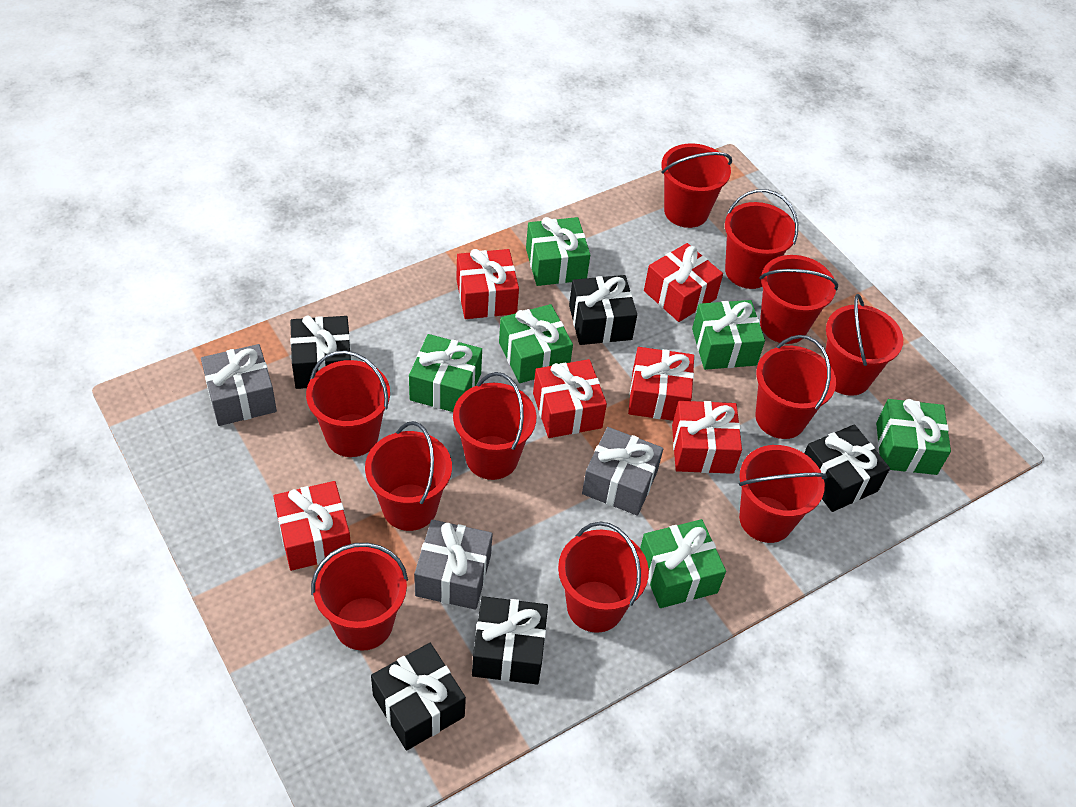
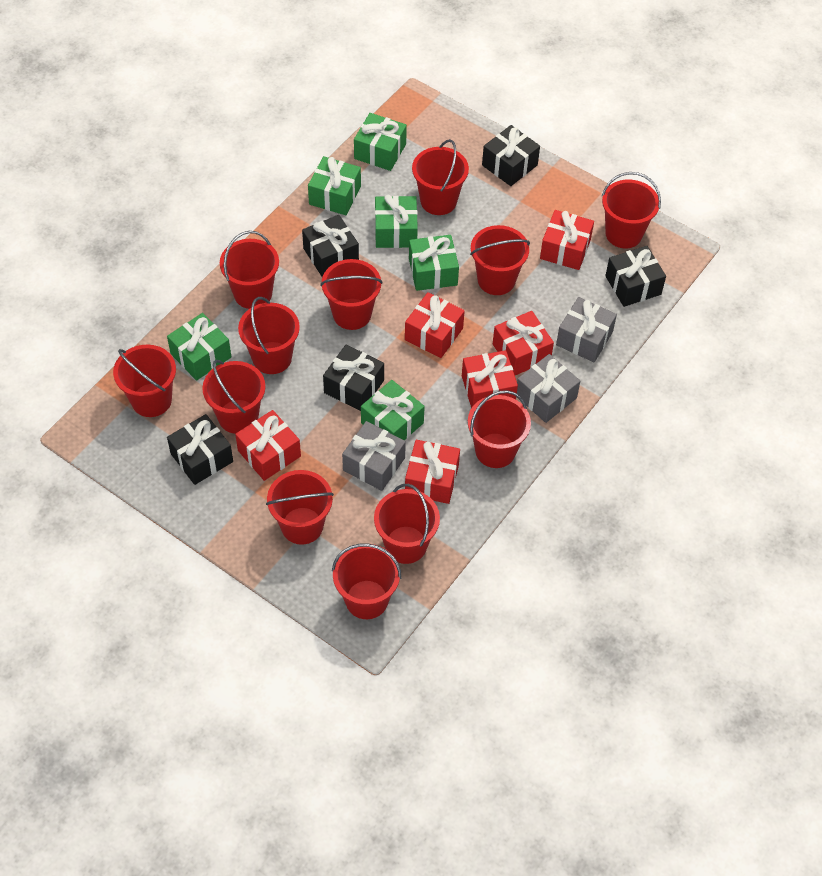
red bucket: [306,350,390,457] [311,543,408,651] [365,421,452,531] [453,372,537,480] [558,522,649,633] [661,143,732,228] [725,189,798,289] [739,445,827,543] [755,335,836,439] [759,255,838,344] [824,294,903,396] = 11 -> [113,345,176,417] [202,360,265,434] [220,231,279,309] [238,297,300,374] [266,470,334,545] [320,259,383,330] [332,544,401,619] [374,484,440,564] [412,139,469,215] [468,390,531,468] [470,225,530,295] [602,172,661,248] = 12

